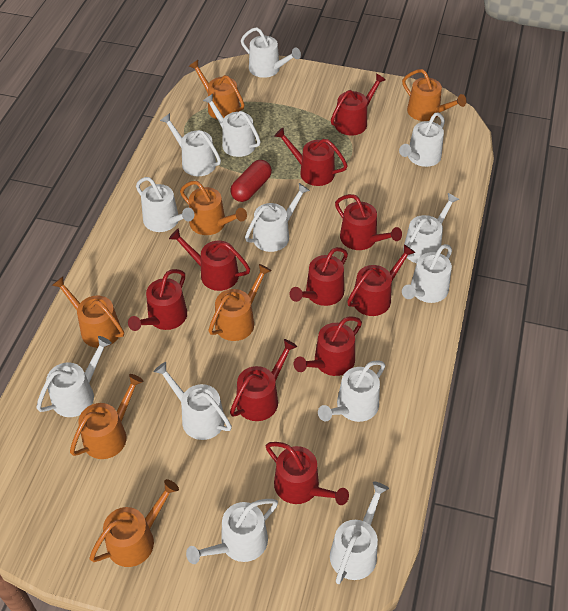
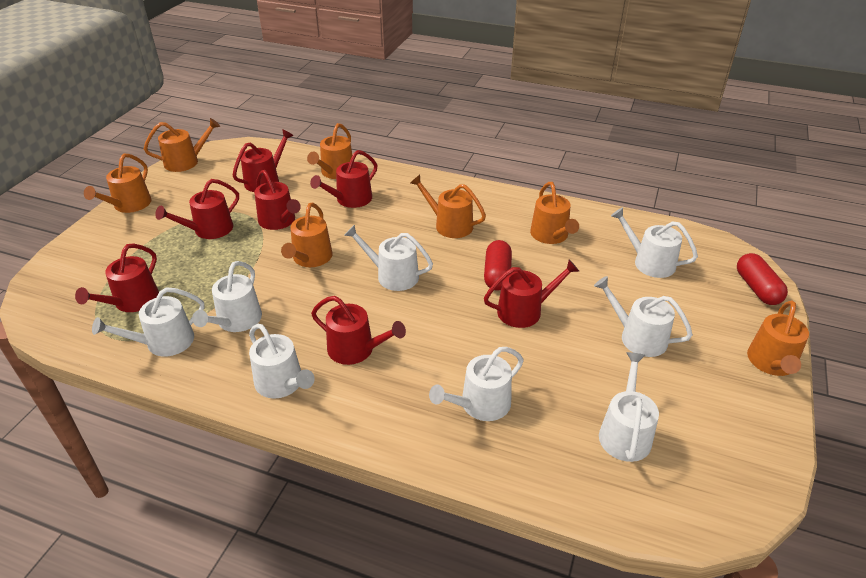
red capsule: [230,160,272,202] = 1 -> [484,240,512,290] [737,253,788,305] = 2
red watering can: [128,269,187,331] [169,229,250,291] [230,339,297,421] [266,442,349,505] [274,128,348,186] [289,247,348,306] [294,317,362,376] [331,73,386,135] [335,194,402,250] [347,244,416,316] = 10 -> [75,243,159,312] [155,179,239,239] [233,129,293,192] [254,170,301,230] [310,150,377,208] [311,296,406,365] [484,260,579,328] = 7
white watering can: [36,336,112,417] [136,177,194,232] [154,362,232,440] [160,113,221,176] [186,499,278,564] [203,94,261,157] [241,27,301,78] [245,183,310,252] [318,360,385,422] [330,482,389,584] [399,112,445,167] [402,244,452,303] [403,193,460,263] = 13 -> [92,287,204,357] [192,261,262,332] [249,324,315,399] [344,225,433,291] [429,347,524,421] [594,276,693,357] [599,352,659,462] [611,207,698,278] = 8

